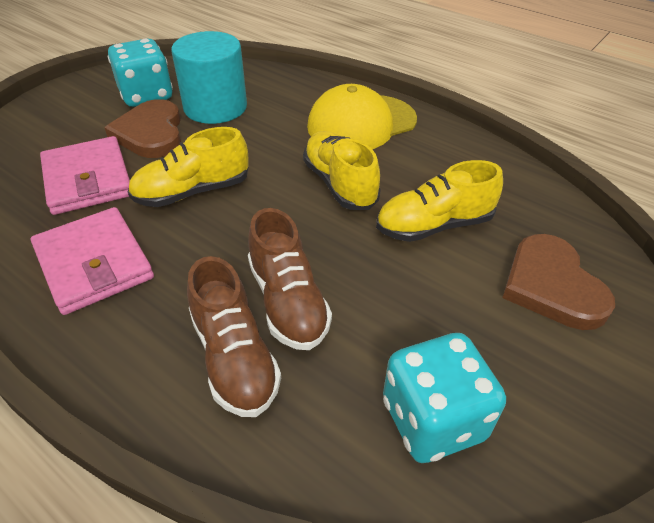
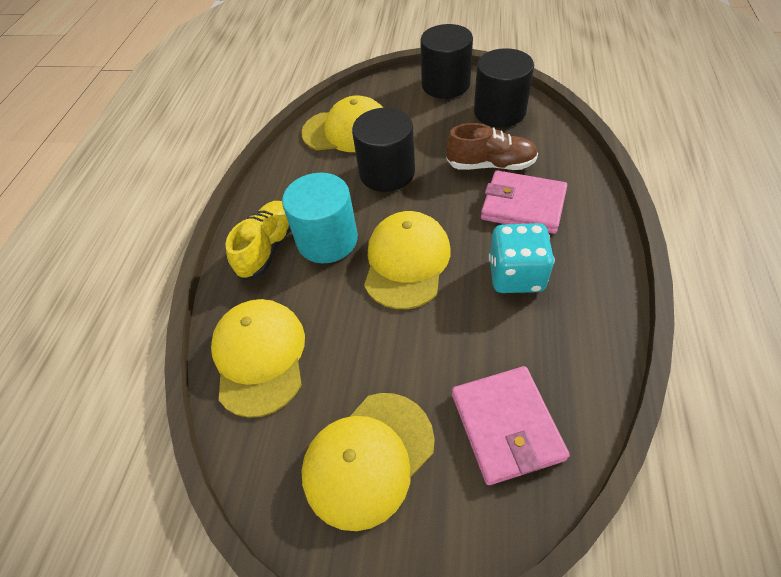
black cylinder: none = 0 -> [352,108,415,192] [420,24,473,99] [474,48,534,127] = 3
brown heart: [104,99,181,158] [502,234,615,330] = 2 -> none = 0
brown shoe: [187,256,281,417] [248,208,332,350] = 2 -> [446,123,538,170] = 1
turquoise dice: [108,38,173,107] [383,333,506,463] = 2 -> [489,223,555,293] = 1
yellow cap: [307,84,417,149] = 1 -> [211,299,305,418] [301,95,383,152] [301,393,435,531] [364,211,451,309] = 4
yellow shoe: [128,127,249,207] [303,131,381,210] [376,160,503,242] = 3 -> [225,201,291,280] = 1

